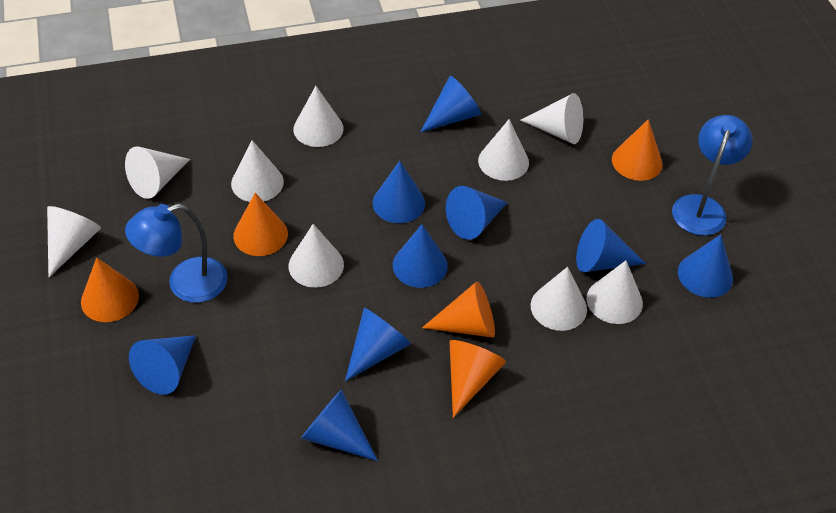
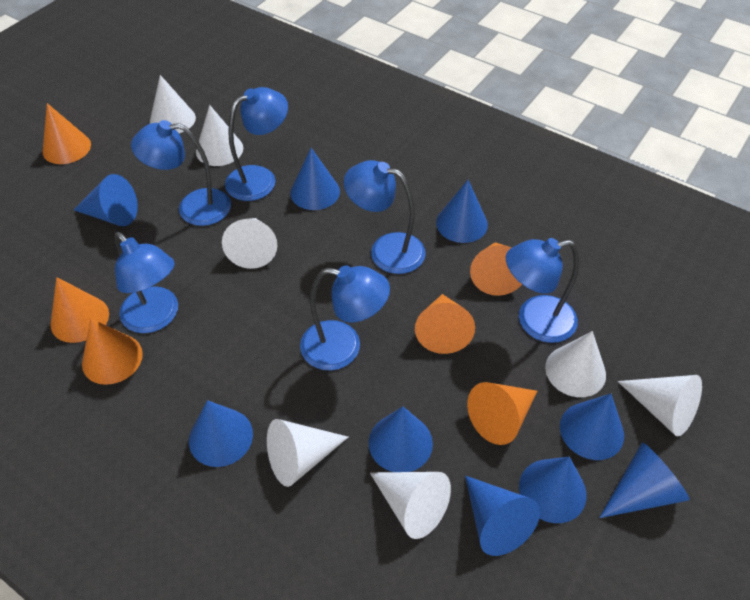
blue lamp: [125,204,228,303] [672,115,752,236] = 2 -> [115,232,178,333] [131,120,231,226] [225,87,288,201] [300,265,390,370] [344,160,426,274] [506,238,579,343] = 6
orange cone: [81,257,139,322] [233,193,288,256] [422,281,495,338] [449,340,506,418] [612,119,663,181] = 5 -> [43,103,91,164] [51,277,109,343] [82,318,143,385] [415,294,475,354] [467,382,537,445] [470,242,522,296] = 6
white cone: [47,206,101,278] [125,146,190,199] [231,140,284,202] [289,224,344,288] [293,86,344,147] [478,119,529,181] [520,93,583,144] [531,267,587,331] [587,261,643,324] = 9 -> [150,75,196,133] [196,105,243,166] [222,218,277,269] [267,419,349,487] [370,472,451,539] [545,331,606,397] [618,375,702,436] = 7

